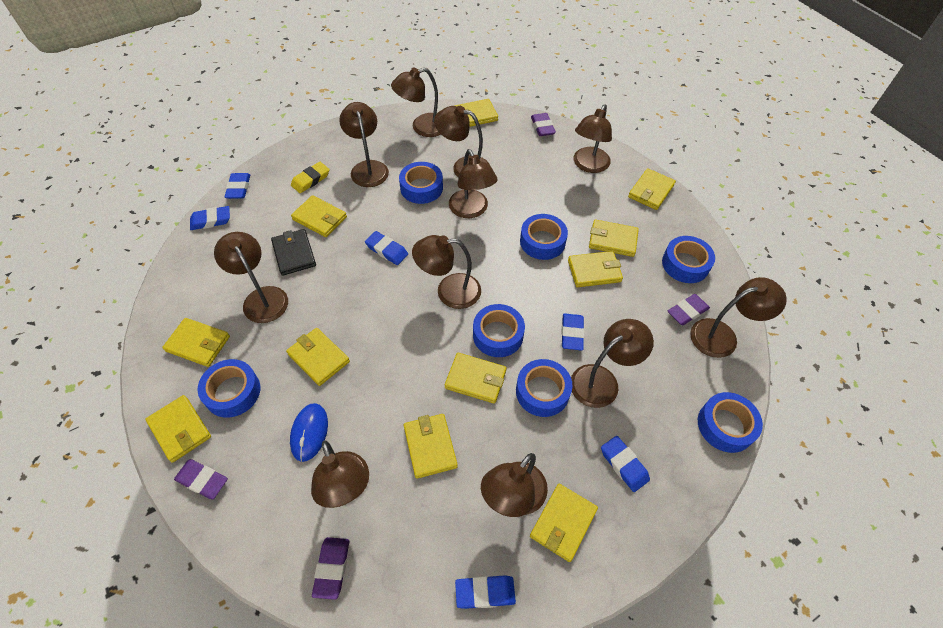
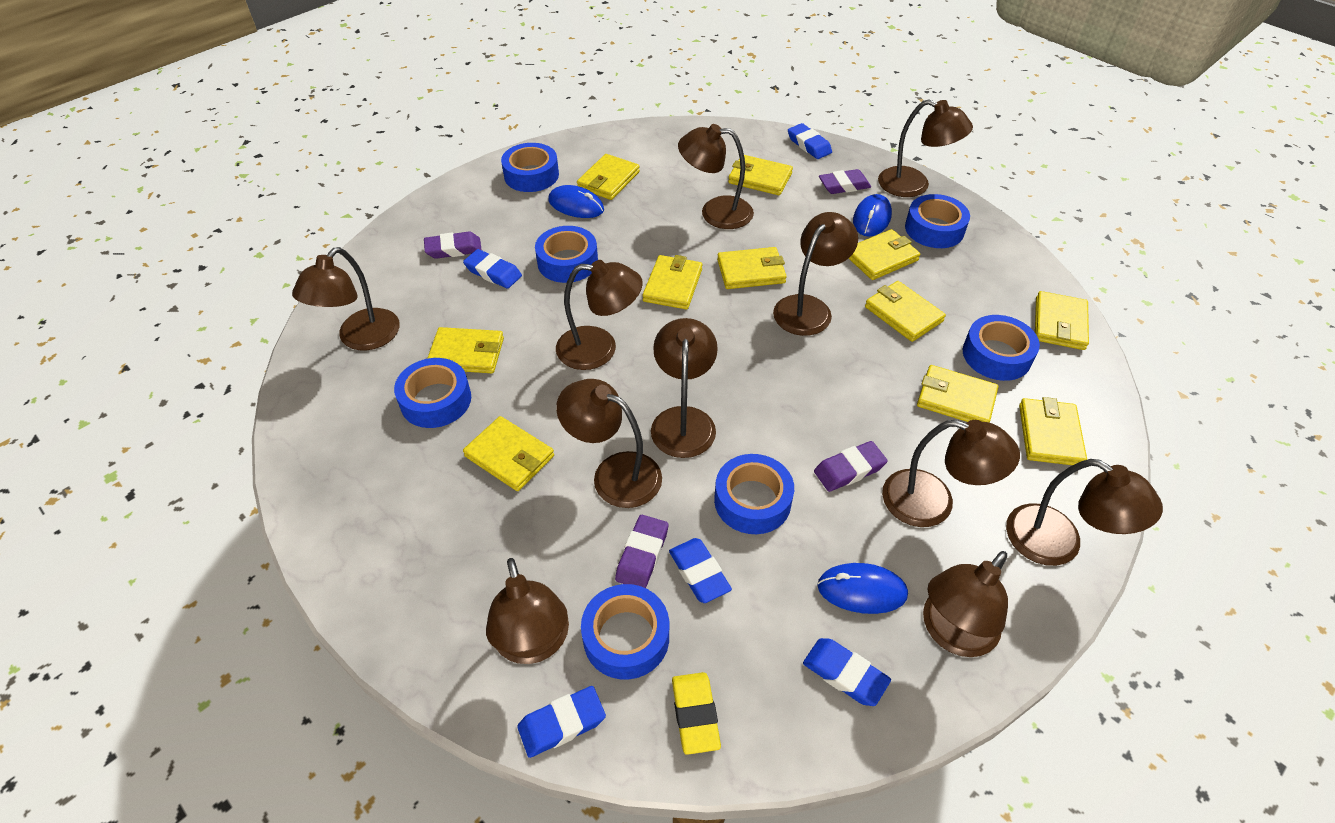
black wallet: [271,229,316,276] = 1 -> none = 0
blue eraser: [190,206,230,230] [225,173,250,199] [365,231,408,265] [455,575,516,609] [562,314,584,351] [601,436,650,492] = 6 -> [463,249,522,289] [517,686,606,758] [669,538,732,603] [788,123,832,159] [803,638,891,706] = 5
blue mouse: [290,403,328,462] = 1 -> [548,185,604,218] [817,563,908,614] [853,194,892,237] = 3

